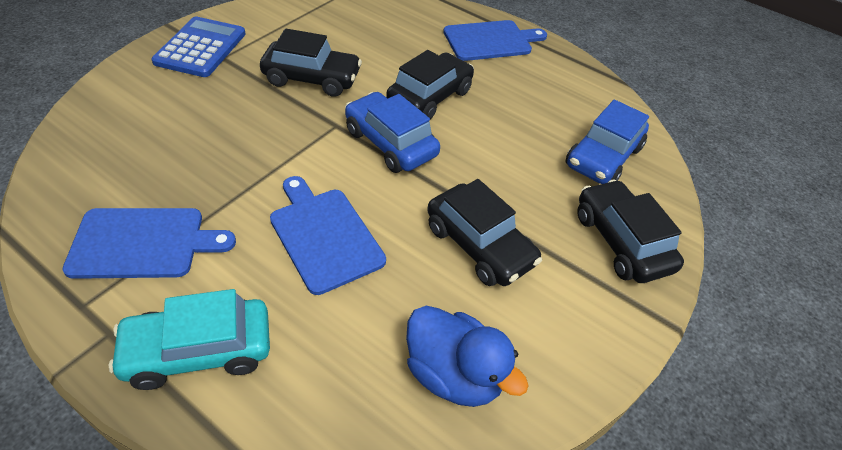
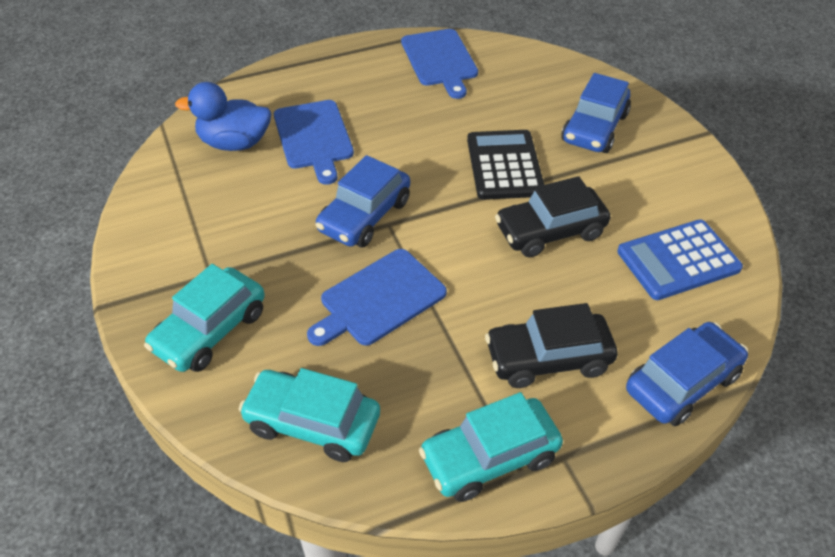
black calculator: none = 0 -> [467,130,544,200] = 1
black car: [260,29,362,97] [386,50,474,119] [427,179,542,286] [577,180,684,283] = 4 -> [485,303,618,388] [495,176,610,257] = 2
blue car: [345,92,440,173] [565,100,649,184] = 2 -> [316,155,410,248] [561,73,631,153] [626,322,748,426] = 3
turquoise car: [109,289,270,390] = 1 -> [144,264,265,372] [239,368,380,462] [419,392,563,502] = 3

